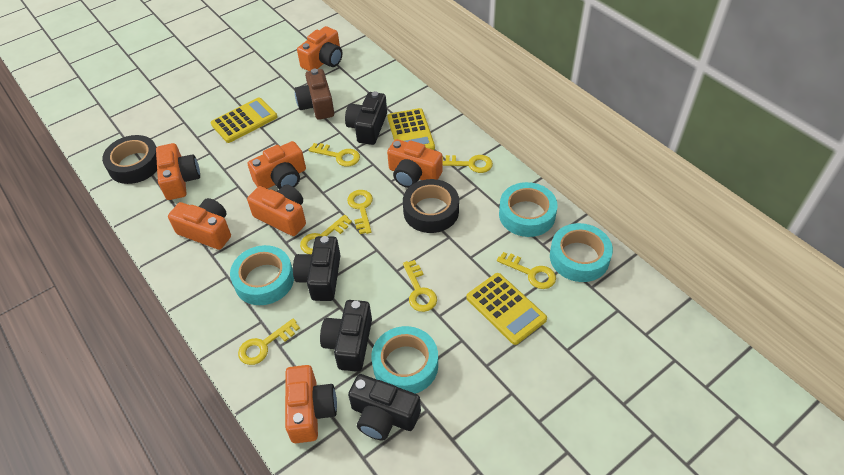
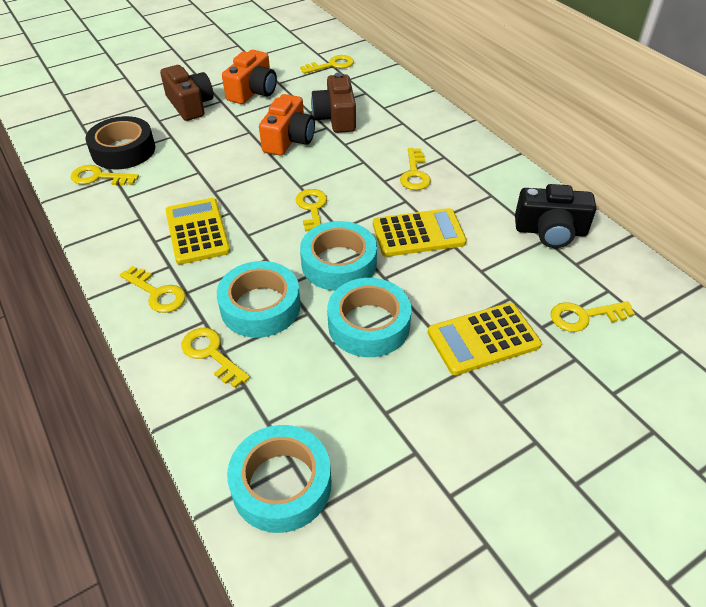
black camera: [293,236,341,301] [320,300,372,372] [345,91,387,145] [348,374,421,441] = 4 -> [515,184,596,248] = 1
black tape: [102,135,157,184] [403,179,459,233] = 2 -> [85,116,155,169] = 1
brown camera: [294,69,334,120] = 1 -> [160,65,214,121] [311,72,356,133] = 2
orange camera: [156,143,200,200] [168,198,231,250] [247,185,306,236] [248,141,306,189] [285,365,337,443] [297,26,343,71] [387,139,443,188] = 7 -> [222,50,277,104] [259,94,315,156] = 2

